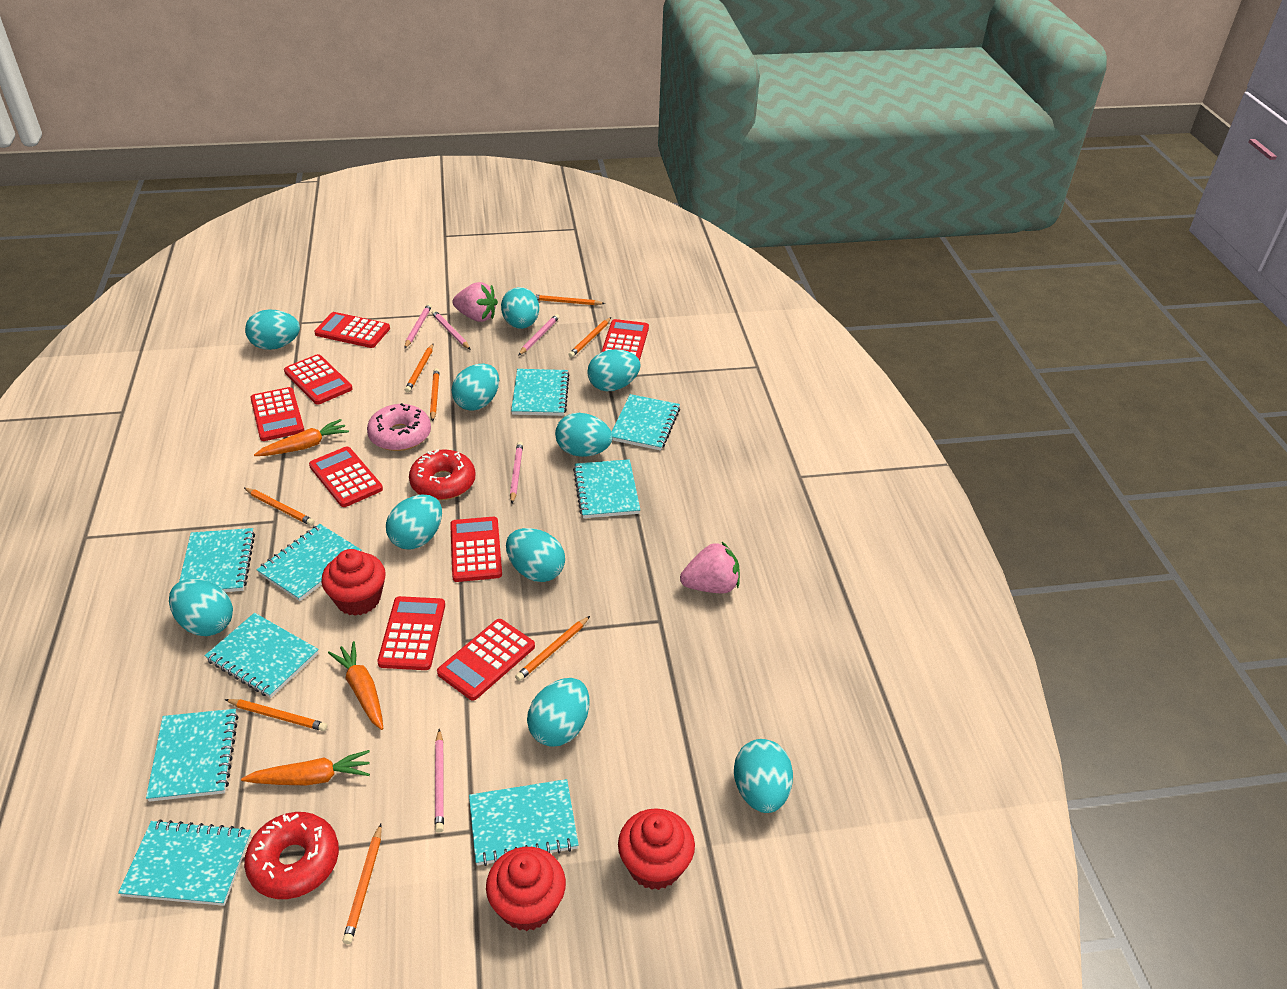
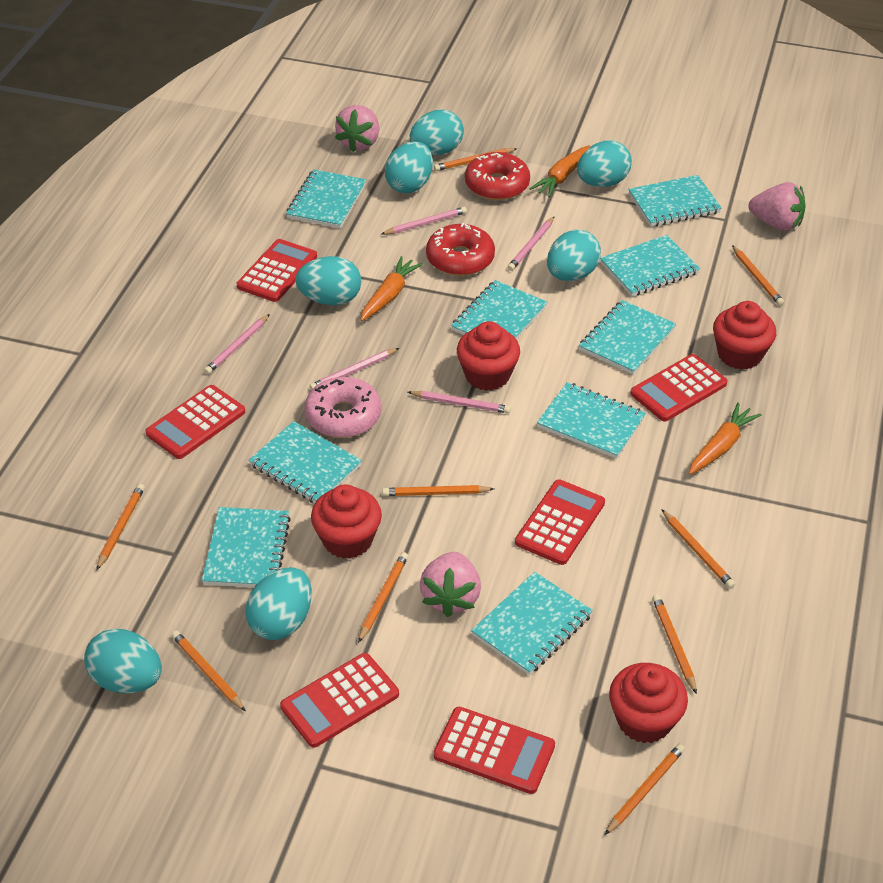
orange pencil: [225,699,327,731] [244,488,315,526] [343,824,382,944] [405,344,433,393] [430,368,439,422] [515,616,590,681] [535,295,605,305] [568,317,611,358] = 8 -> [96,484,145,570] [171,630,246,712] [358,552,408,643] [382,485,494,496] [434,148,517,171] [605,744,685,835] [652,595,697,694] [661,509,735,589] [732,245,784,306] = 9
pink strawberry: [452,282,498,322] [680,542,740,593] = 2 -> [335,105,379,152] [420,552,481,617] [748,182,805,231] = 3
red calculator: [250,387,304,441] [284,354,353,405] [309,447,383,507] [314,312,390,348] [377,596,445,670] [437,619,535,701] [450,517,502,582] [601,319,649,361] = 8 -> [145,385,245,459] [237,239,317,302] [280,653,399,748] [433,707,555,794] [515,479,605,565] [630,354,727,421] = 6
red cupcake: [321,549,386,616] [486,847,566,931] [618,808,695,890] = 3 -> [311,484,382,559] [457,321,520,391] [609,663,688,743] [713,301,776,370] = 4
turquoise egg: [169,579,233,636] [245,309,300,350] [386,495,442,550] [451,364,499,411] [501,287,539,329] [506,528,565,582] [527,678,590,747] [555,413,613,457] [587,349,641,391] [734,739,793,813] = 10 -> [84,628,162,694] [245,567,312,640] [295,256,361,305] [385,141,433,193] [409,110,464,155] [547,230,601,281] [577,140,632,187] = 7

